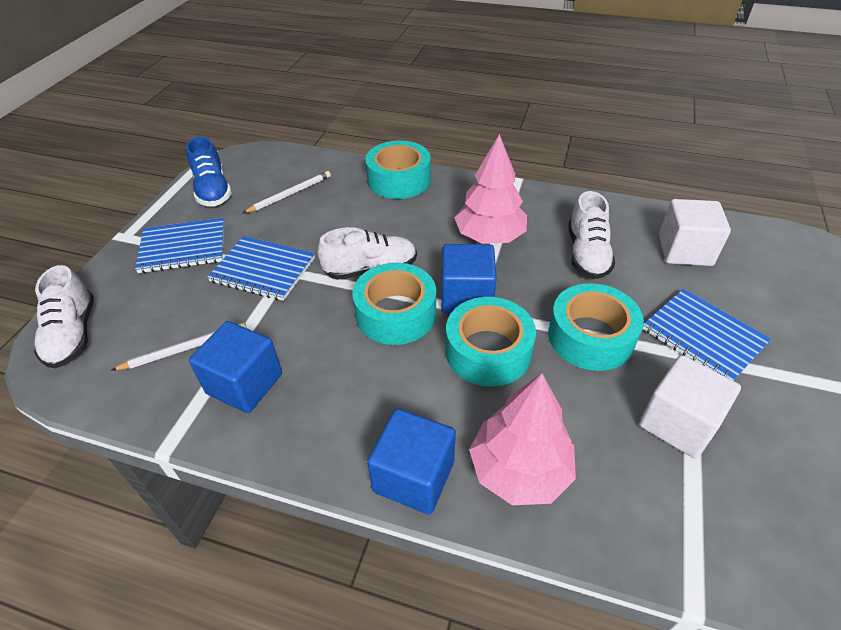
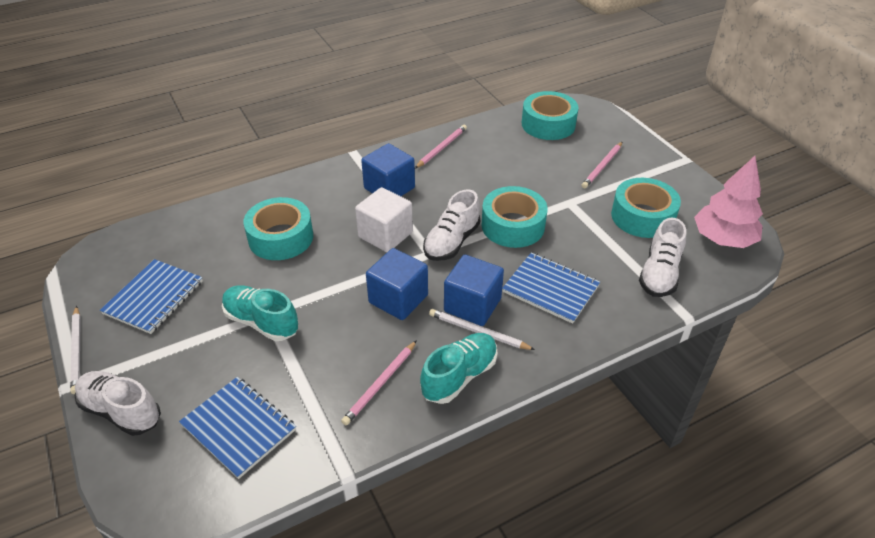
blue shoe: [186,137,232,207] = 1 -> none = 0
pink pencil: none = 0 -> [341,340,417,425] [415,125,467,168] [582,142,622,188] = 3
pink tree: [454,134,527,244] [469,374,576,505] = 2 -> [694,156,763,248] = 1
turquoise shoe: none = 0 -> [222,285,299,341] [420,333,498,404] = 2
white cube: [639,355,741,458] [659,199,731,266] = 2 -> [355,187,413,252] = 1

